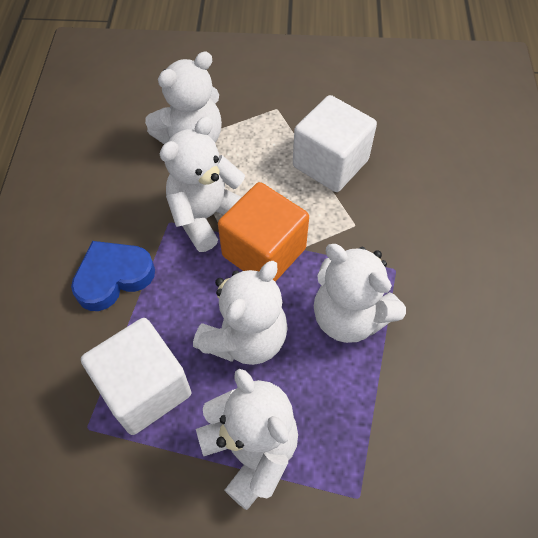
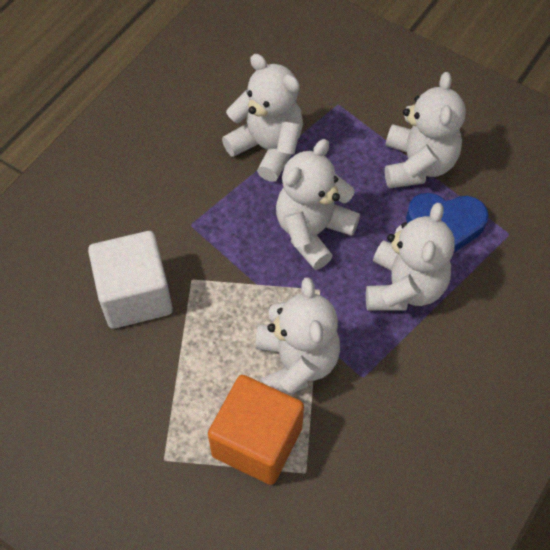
white cube: [81,318,192,435] [293,95,377,192] = 2 -> [88,231,173,328] = 1

